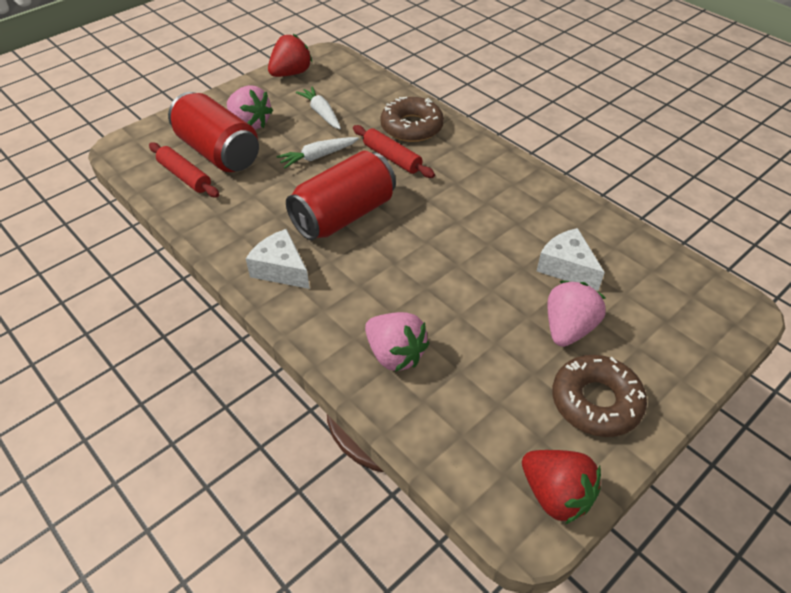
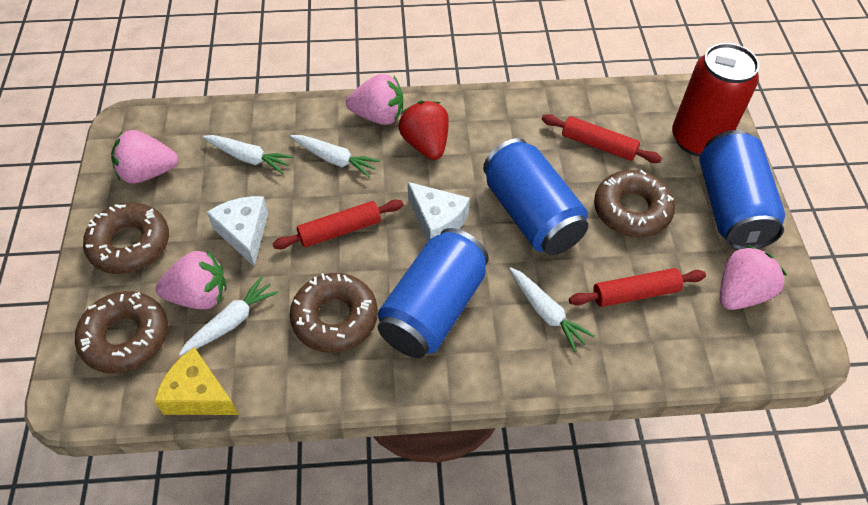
blue can: none = 0 -> [378,228,489,358] [483,138,588,255] [699,130,785,250] = 3
brown donut: [380,97,444,142] [552,355,647,437] = 2 -> [75,291,168,373] [83,203,169,274] [290,273,378,353] [594,170,675,237] = 4
pink strawberry: [227,85,273,130] [365,312,429,372] [548,281,606,347] = 3 -> [111,130,178,183] [156,250,227,309] [346,74,403,125] [720,245,787,310] = 4
red can: [168,92,259,172] [286,151,396,240] = 2 -> [672,43,759,156] = 1
red rolling pin: [149,142,219,197] [353,125,435,178] = 2 -> [272,199,403,249] [542,114,662,163] [569,268,706,307] = 3
red strawberry: [268,34,312,77] [522,450,601,524] = 2 -> [399,101,449,160] = 1
white carrot: [277,137,359,169] [296,86,341,129] = 2 -> [179,276,279,356] [203,135,293,174] [290,135,380,177] [509,267,595,352] = 4
yellow cheese: none = 0 -> [154,347,239,415] = 1

